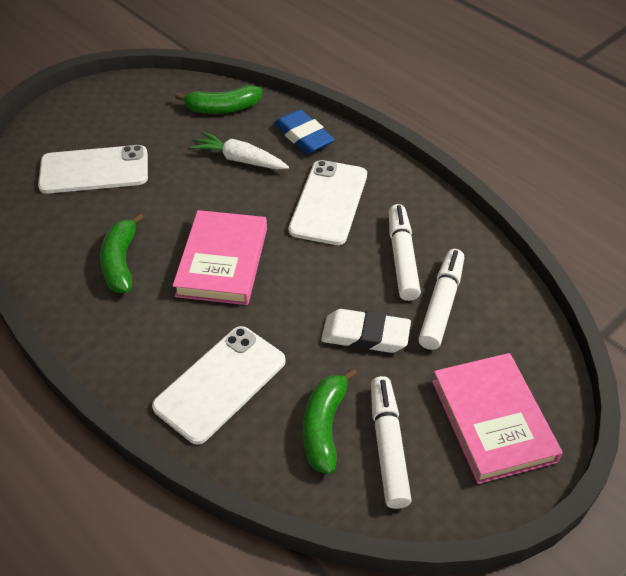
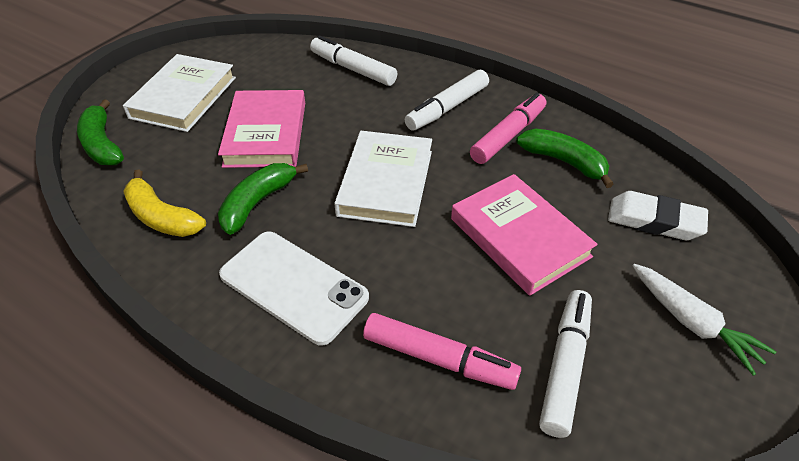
blue eraser: [274,109,335,154] = 1 -> none = 0
pink marker: none = 0 -> [363,313,521,390] [470,93,546,164] = 2
white book: none = 0 -> [123,54,236,132] [334,131,432,227] = 2
white phone: [38,145,148,194] [152,326,286,445] [289,160,367,245] = 3 -> [219,232,369,346] = 1
yellow banana: none = 0 -> [123,170,206,237] = 1

